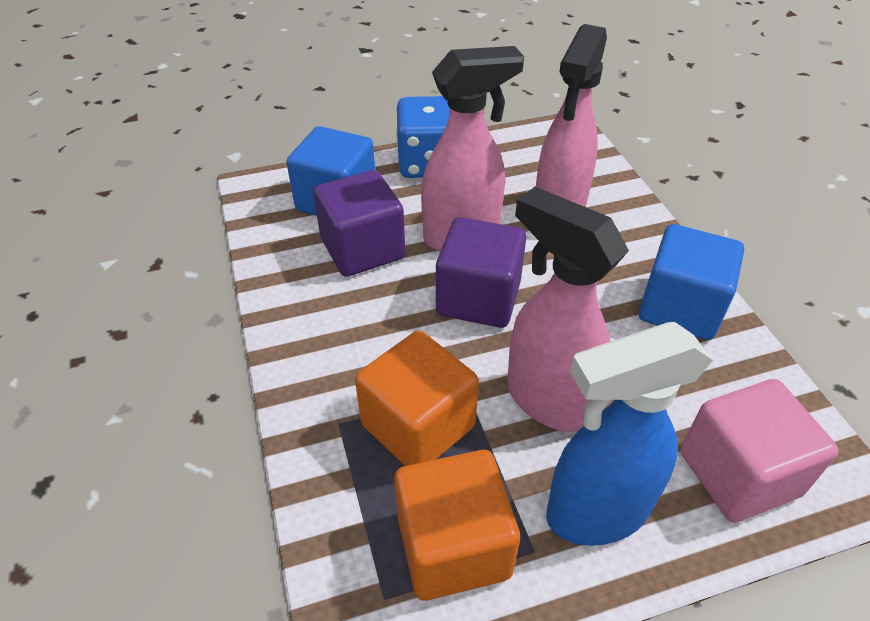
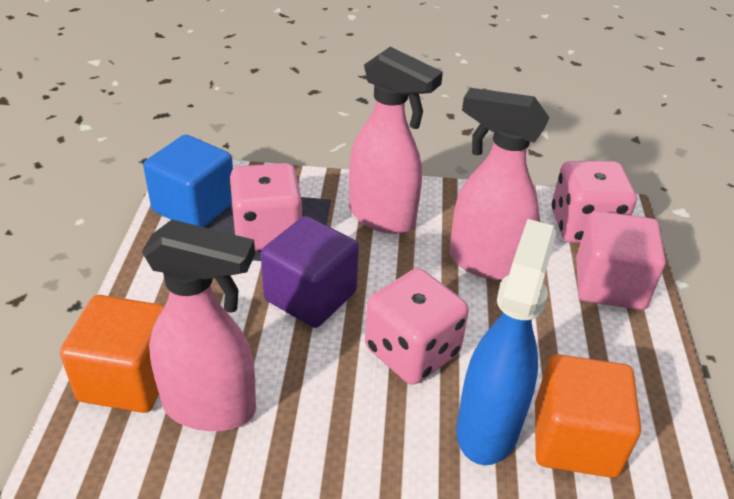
blue cube: [286,126,375,216] [639,224,744,340] = 2 -> [143,135,233,227] = 1
blue dice: [396,96,450,178] = 1 -> none = 0
pink dice: none = 0 -> [229,163,302,251] [365,268,469,385] [552,161,637,243] = 3
purple cube: [313,170,405,277] [436,217,526,328] = 2 -> [261,216,359,328] = 1

